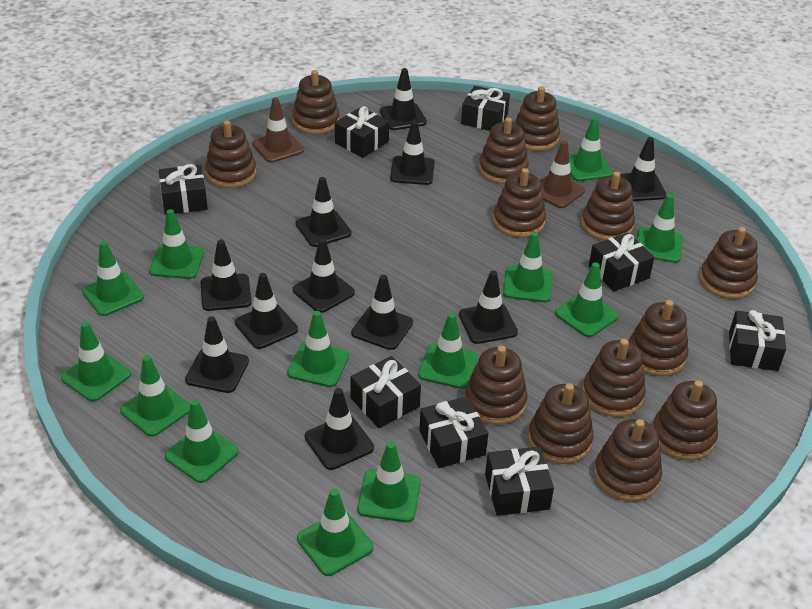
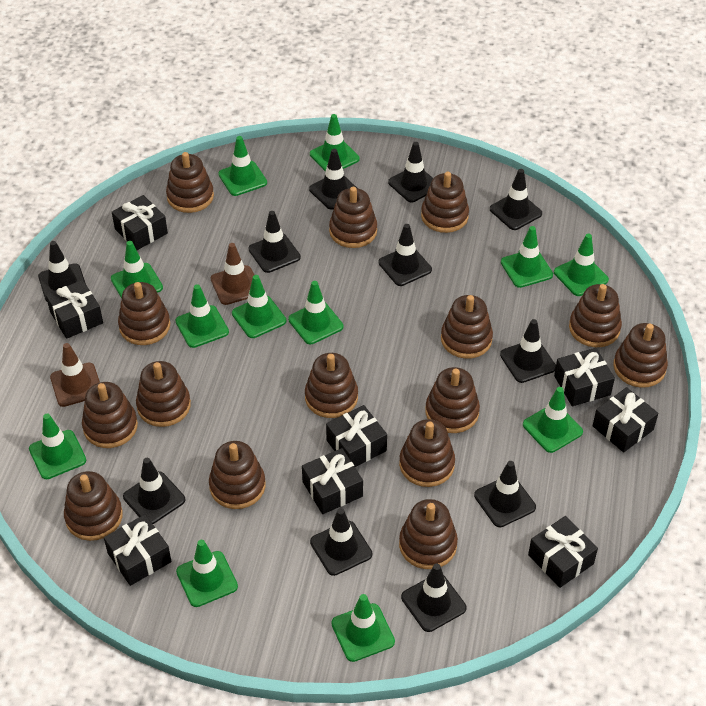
brown stacking toy: [205,120,257,188] [292,70,339,134] [465,346,528,425] [479,117,529,184] [493,168,546,238] [515,86,560,151] [528,383,594,464] [581,172,635,240] [582,339,646,417] [594,419,662,501] [629,300,689,376] [653,380,718,461] [700,227,758,299] = 13 -> [64,471,123,541] [82,382,138,448] [118,282,170,345] [136,361,191,427] [166,152,214,213] [209,441,266,509] [305,353,358,418] [329,187,377,248] [399,419,455,487] [399,499,458,569] [421,172,469,233] [426,367,480,433] [441,295,493,359] [569,284,622,347] [613,323,668,388] = 15
green traffic cone: [61,322,131,402] [82,241,144,316] [120,355,190,437] [149,209,204,279] [165,399,239,483] [287,311,349,387] [297,489,374,576] [357,442,421,522] [418,313,478,389] [503,232,553,302] [555,262,619,337] [569,117,613,181] [636,194,683,263] = 13 -> [29,414,86,479] [111,241,163,298] [175,284,229,348] [176,540,238,607] [218,136,267,196] [232,275,286,338] [288,281,343,344] [310,114,359,172] [331,594,395,662] [501,226,553,288] [523,387,583,453] [554,234,609,296] = 12

